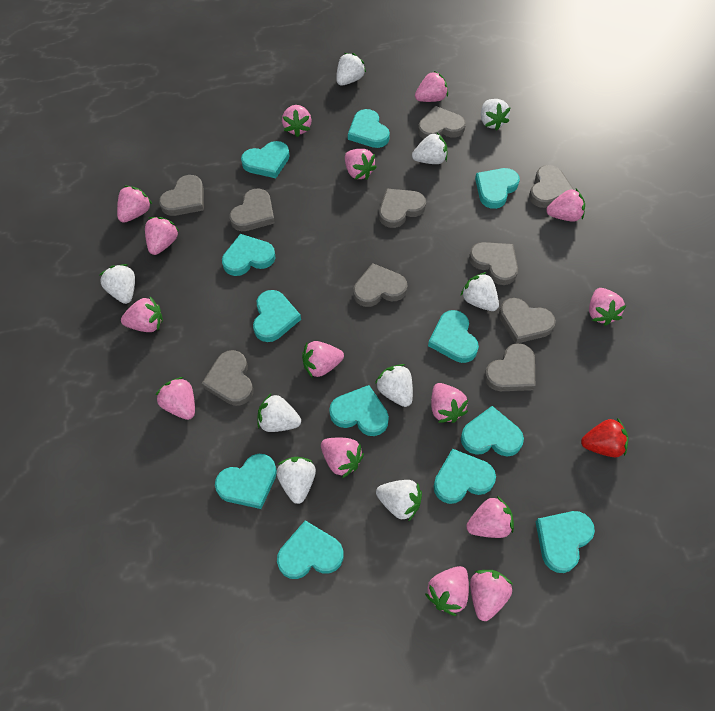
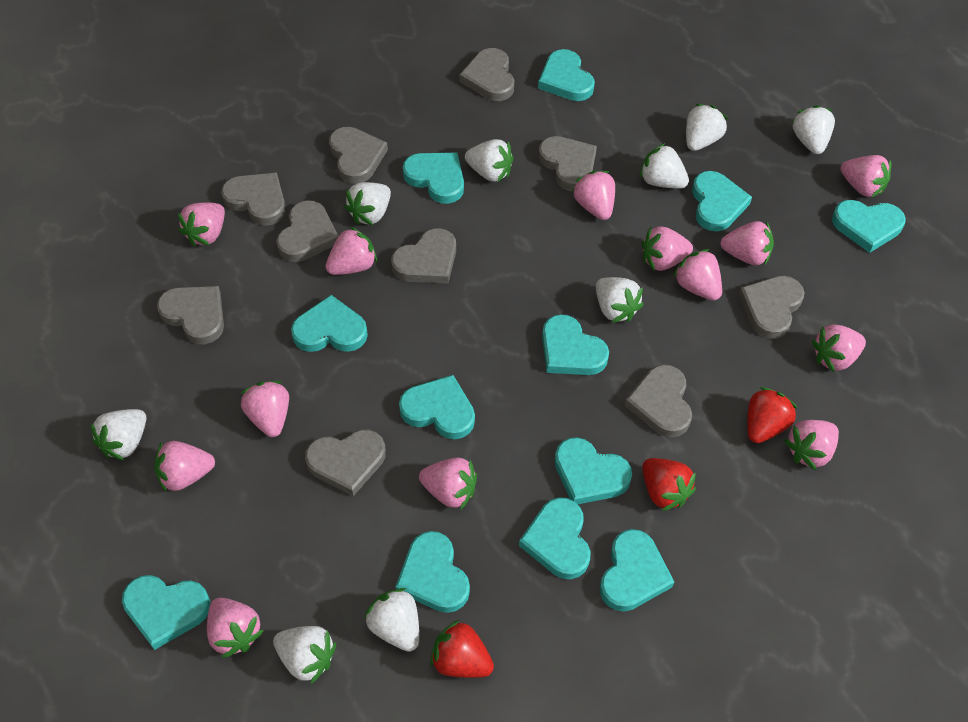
pink strawberry: [117,186,152,223] [121,297,163,332] [145,217,180,255] [156,377,195,420] [282,105,311,137] [302,341,344,377] [321,437,364,478] [345,149,377,180] [415,71,448,102] [425,566,469,616] [431,383,468,423] [466,496,514,538] [470,570,512,621] [546,189,585,222] [589,288,626,326] = 15 -> [154,441,215,492] [178,202,225,247] [207,598,263,658] [240,381,289,437] [325,227,377,275] [419,457,477,509] [572,171,615,220] [642,226,693,271] [673,249,722,301] [720,221,774,266] [784,420,839,470] [812,324,866,372] [841,155,891,198] = 13
red strawberry: [581,418,628,457] = 1 -> [430,620,494,678] [642,458,696,511] [747,387,798,443] = 3

